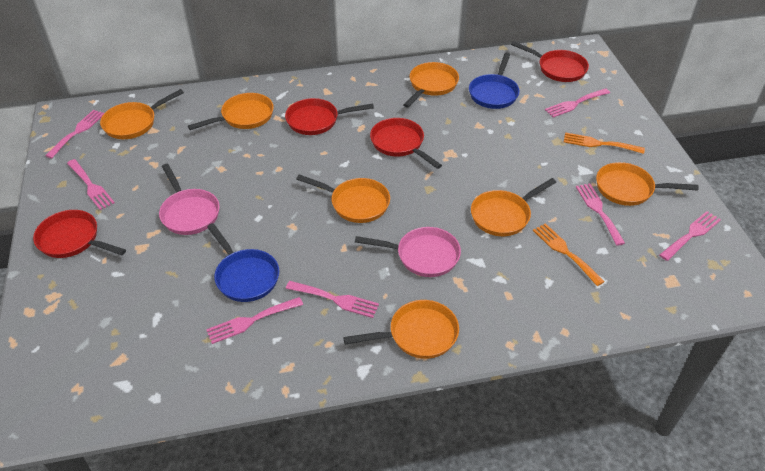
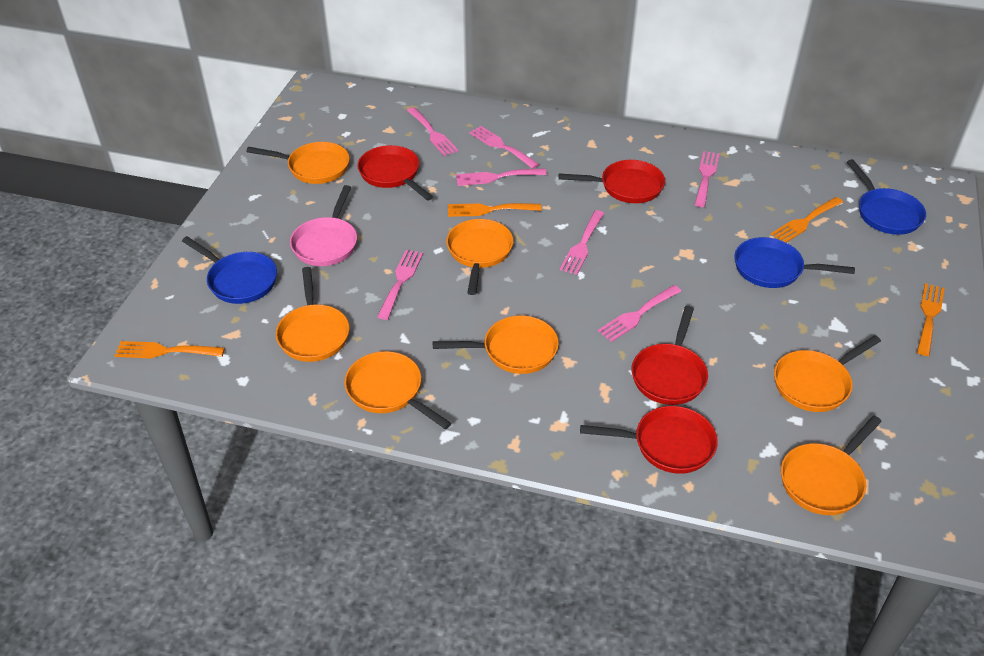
blue pan: [207,223,279,302] [469,53,520,109] = 2 -> [182,236,277,304] [735,237,855,288] [847,159,926,235] = 3
orange fork: [533,223,605,286] [564,132,645,154] = 2 -> [114,341,225,358] [448,203,541,217] [771,197,843,242] [917,283,945,356] = 4
pink pan: [159,164,220,235] [355,227,461,277] = 2 -> [290,185,357,266] = 1

